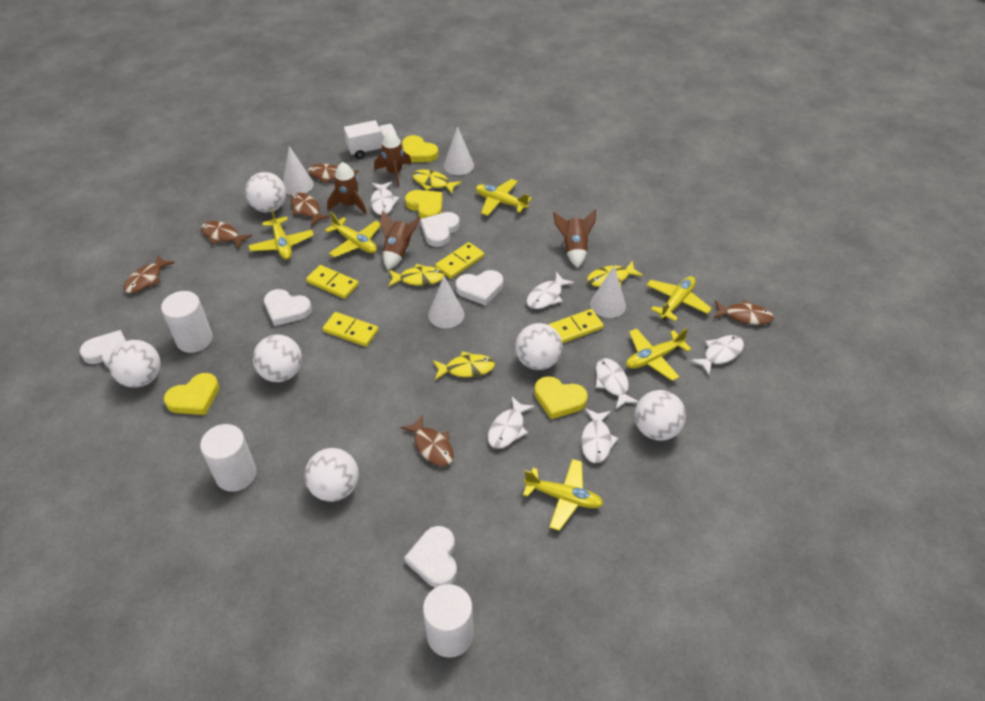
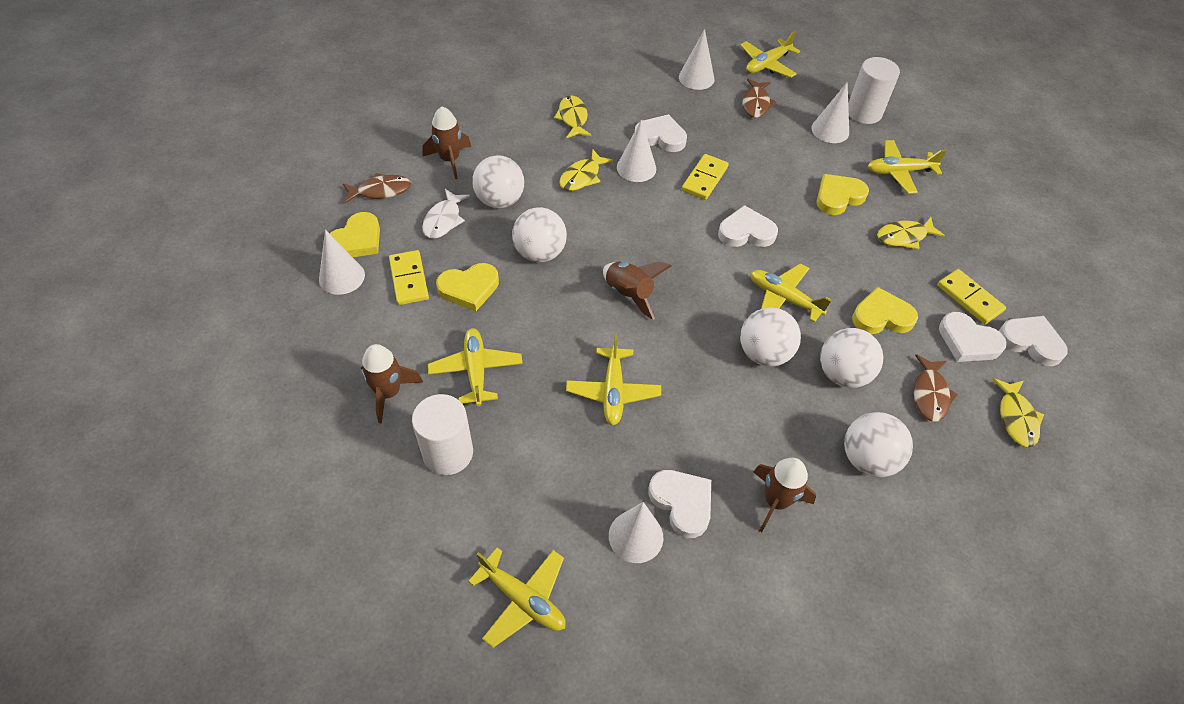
brown fish: [123,255,175,293] [201,221,252,249] [291,193,330,226] [308,164,358,184] [401,415,454,466] [714,300,774,325] = 6 -> [343,173,411,203] [743,79,776,118] [914,354,958,421] = 3
white ball: [109,340,161,388] [245,172,286,212] [253,335,302,382] [305,448,359,502] [515,323,563,370] [634,390,686,441] = 6 -> [472,155,524,208] [512,207,567,262] [740,307,801,366] [820,328,883,388] [844,412,913,477] = 5
white cone: [283,146,314,195] [428,276,464,328] [444,126,474,175] [590,266,626,318] = 4 -> [319,230,365,295] [609,502,663,563] [617,119,656,182] [679,29,714,90] [811,82,849,143] = 5
white cylinder: [161,291,213,353] [200,424,257,492] [423,584,474,658] = 3 -> [412,394,473,475] [848,57,900,124] = 2
white fish: [371,182,399,215] [488,397,535,449] [527,272,574,309] [581,408,618,463] [595,358,639,409] [690,335,744,375] = 6 -> [422,189,470,239] = 1
white truck: [344,120,397,159] = 1 -> none = 0
yellow domino: [306,265,359,299] [323,312,379,347] [435,242,484,279] [549,309,604,343] = 4 -> [389,250,429,305] [682,154,729,200] [937,269,1006,324] = 3

